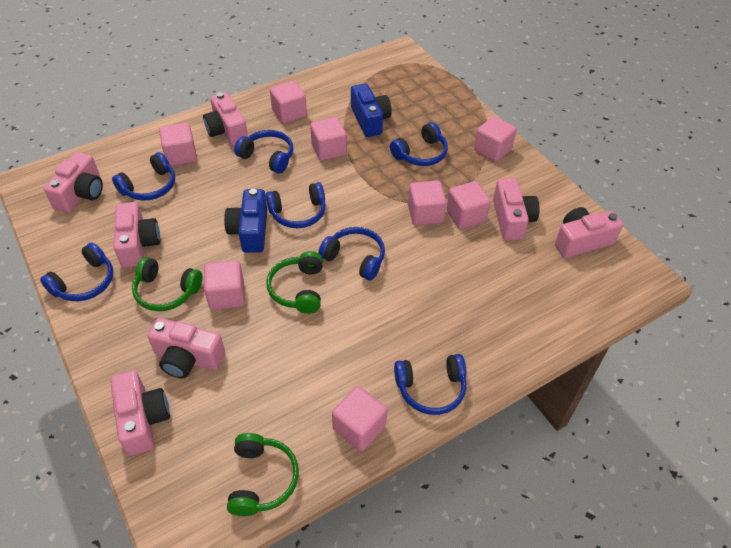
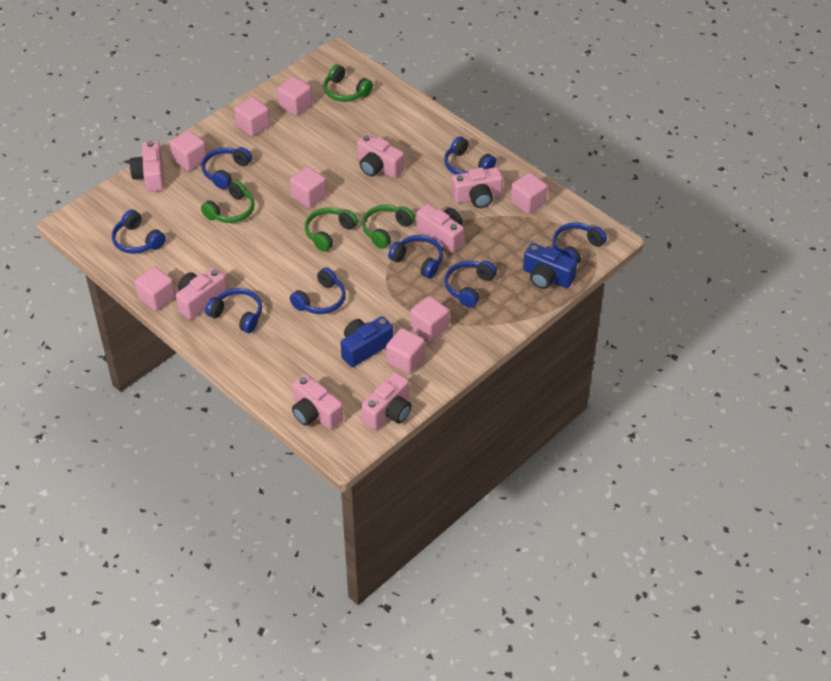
blue headphones: [40,242,113,301] [112,152,175,201] [234,130,293,173] [266,182,326,228] [319,227,385,281] [390,122,448,166] [394,354,467,415] = 7 -> [112,210,166,254] [201,147,252,189] [205,288,262,333] [290,267,346,314] [388,235,443,279] [444,136,496,175] [444,261,497,307] [553,222,607,264] = 8
green headphones: [132,257,202,311] [227,433,299,516] [266,251,323,314] = 3 -> [201,180,254,223] [305,208,358,252] [323,64,373,102] [362,205,415,249] = 4

